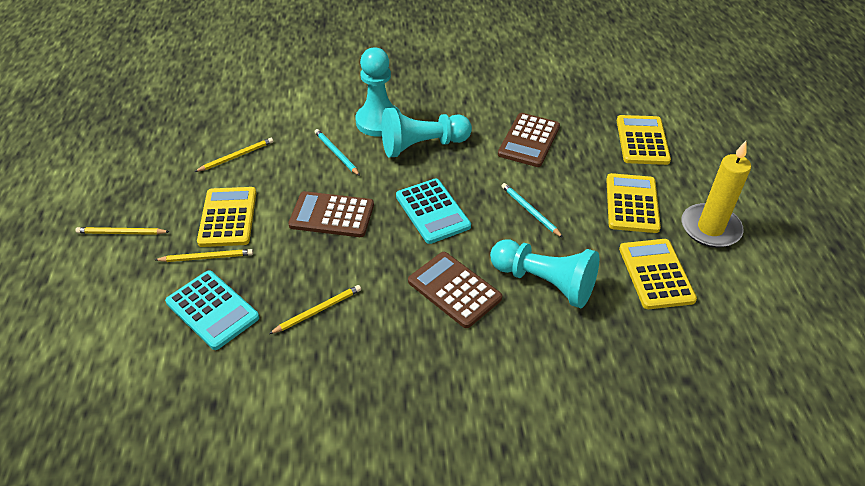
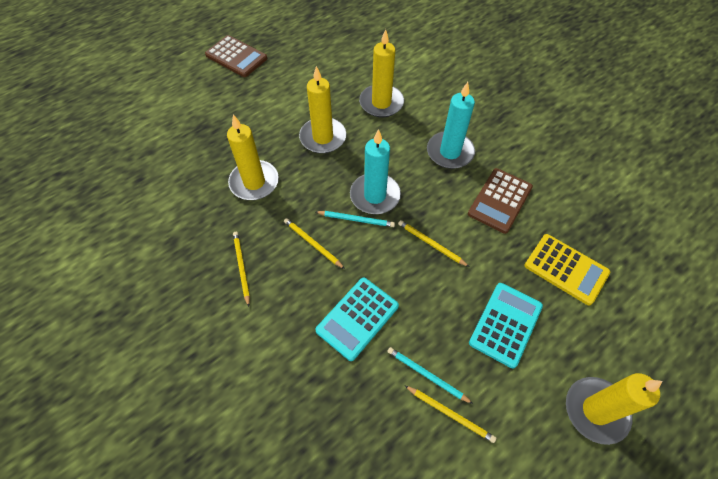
brown calculator: [288,191,374,237] [408,252,502,328] [498,113,560,167] = 3 -> [205,35,267,77] [468,168,533,234] = 2
turquoise candle: none = 0 -> [350,129,401,214] [427,82,475,169] = 2
turquoise pawn: [355,48,401,137] [381,108,472,157] [490,240,599,308] = 3 -> none = 0
yellow calculator: [197,187,256,247] [606,173,661,233] [617,115,671,165] [619,239,697,309] = 4 -> [525,234,610,305] = 1
yellow candle: [682,141,751,248] = 1 -> [227,114,279,200] [299,66,346,154] [359,29,404,117] [566,373,662,445] = 4

